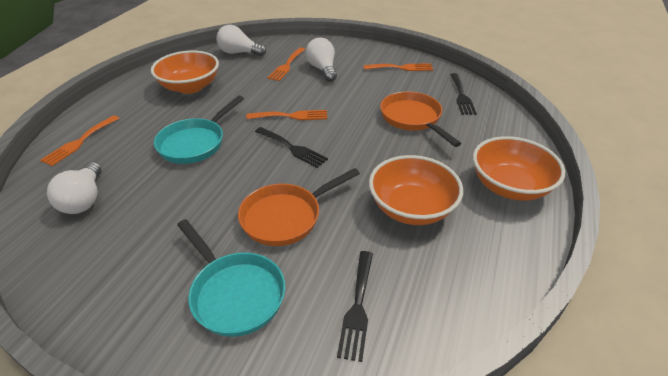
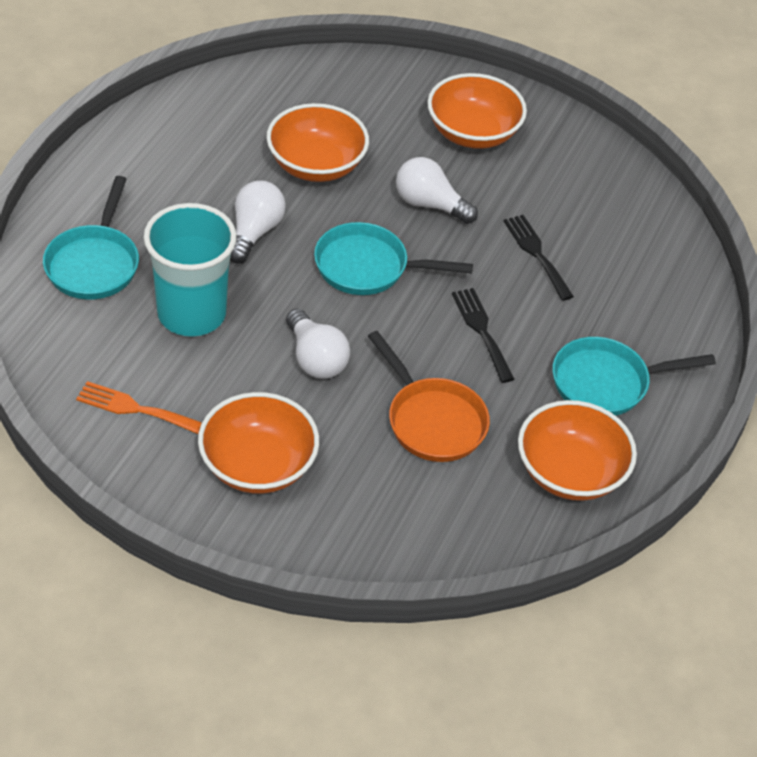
black fork: [255,127,328,168] [337,251,373,362] [450,73,477,115] = 3 -> [452,288,514,383] [504,215,574,301] = 2
orange bowl: [151,50,219,94] [369,155,463,225] [473,136,565,201] = 3 -> [198,392,319,494] [267,103,369,182] [427,73,527,149] [518,400,637,501] = 4
orange fork: [40,115,120,166] [246,110,327,120] [268,47,305,81] [364,63,433,71] = 4 -> [76,381,202,434] = 1
orange pan: [238,168,360,246] [380,91,461,147] = 2 -> [368,331,490,462] = 1
turquoise cup: none = 0 -> [144,203,237,337] = 1
turquoise pan: [154,96,244,164] [177,219,285,337] = 2 -> [43,176,139,300] [314,222,473,295] [552,337,716,416] = 3

